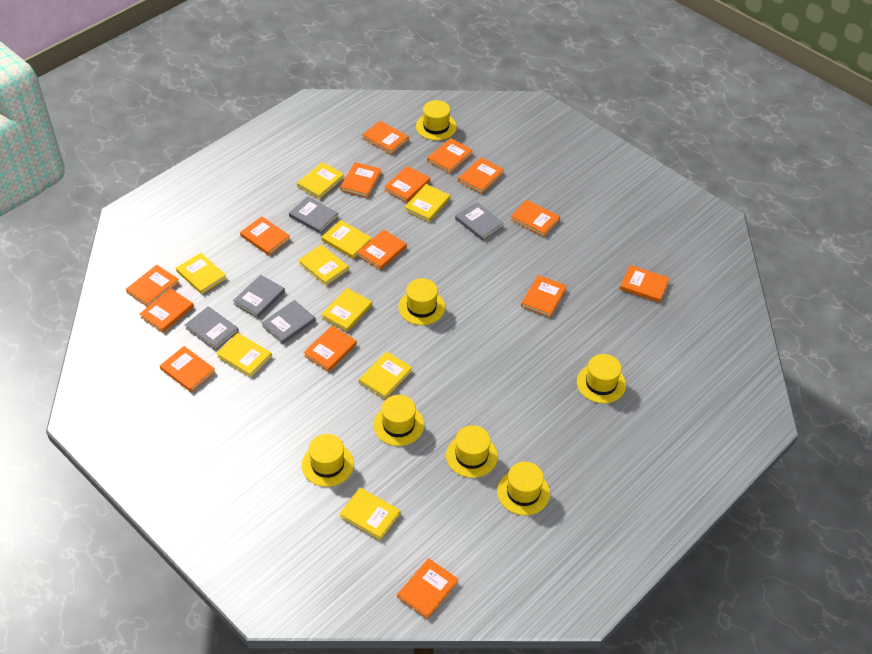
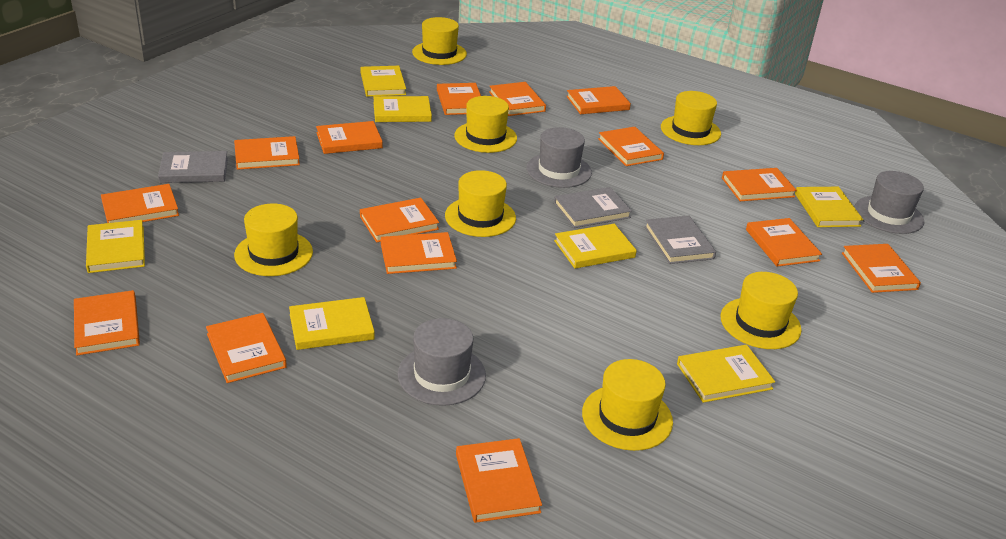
grey book: [185,306,239,350] [233,275,285,318] [262,300,316,344] [289,196,339,234] [455,202,504,241] = 5 -> [158,151,228,183] [554,187,632,228] [644,216,716,264] = 3
grey hat: none = 0 -> [398,318,486,406] [526,127,592,188] [854,171,924,234] = 3
yellow book: [176,253,227,294] [216,333,272,377] [297,162,344,199] [298,245,349,286] [321,220,372,259] [321,288,372,332] [340,488,400,540] [359,351,412,399] [404,184,450,222] = 9 -> [86,220,145,273] [289,297,375,350] [361,66,406,97] [373,96,432,122] [554,224,637,269] [677,345,775,403] [795,187,863,227] = 7

